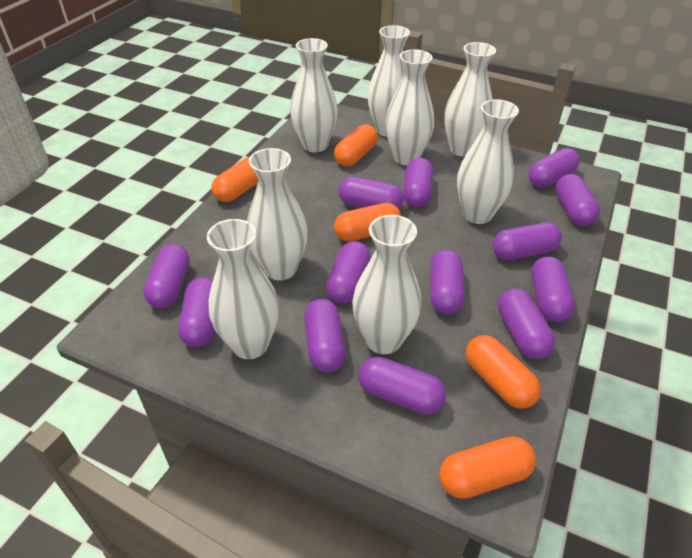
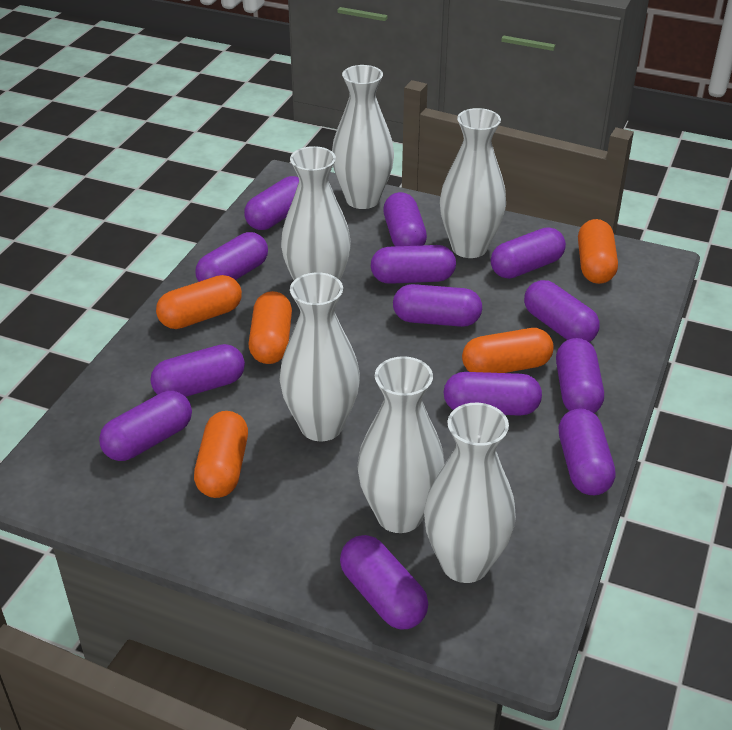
white vase: [207,219,279,359] [247,148,308,280] [290,38,338,152] [352,215,421,354] [368,25,410,137] [385,49,434,165] [444,42,496,157] [457,99,519,224] = 8 -> [279,272,360,441] [281,146,351,280] [332,65,394,209] [357,356,445,533] [424,403,516,583] [440,108,506,258] = 6

